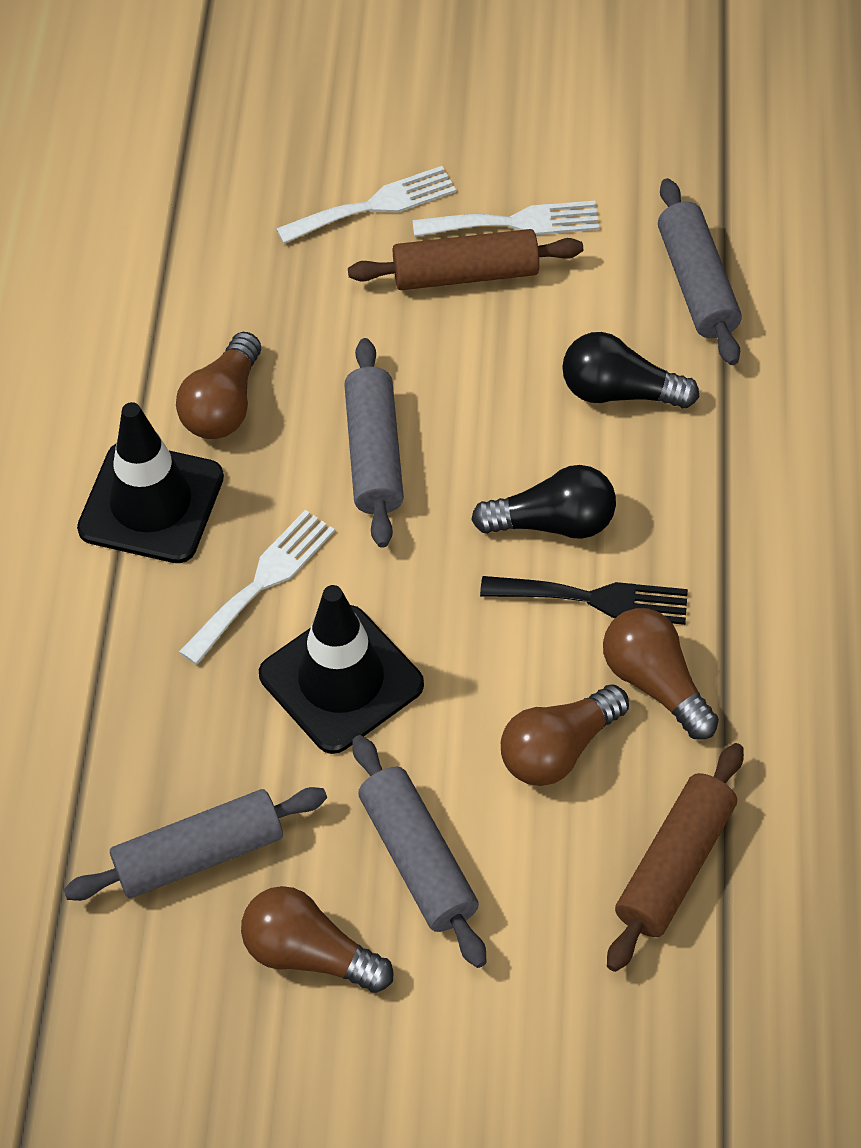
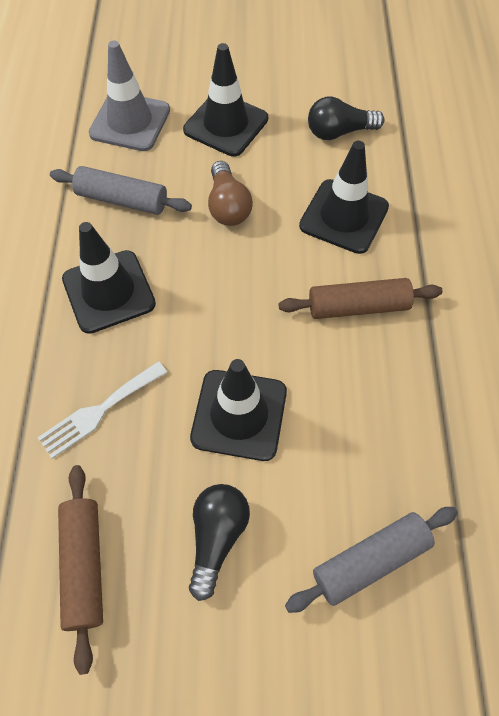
black fork: [480,576,688,625] = 1 -> none = 0
black traffic cone: [77,402,224,563] [259,585,424,754] = 2 -> [62,222,156,334] [183,43,268,157] [190,359,287,461] [299,141,389,254] = 4
brown light bulb: [176,332,261,439] [241,886,394,993] [501,684,629,786] [603,608,719,740] = 4 -> [208,161,253,226] = 1
grey rolling pin: [63,787,327,901] [344,338,404,548] [352,735,487,968] [658,178,742,365] = 4 -> [50,166,192,215] [285,507,458,613] = 2
grey traffic cone: none = 0 -> [89,41,170,151] = 1
white fork: [179,510,335,665] [276,166,456,244] [413,201,600,237] = 3 -> [37,361,167,459] = 1

